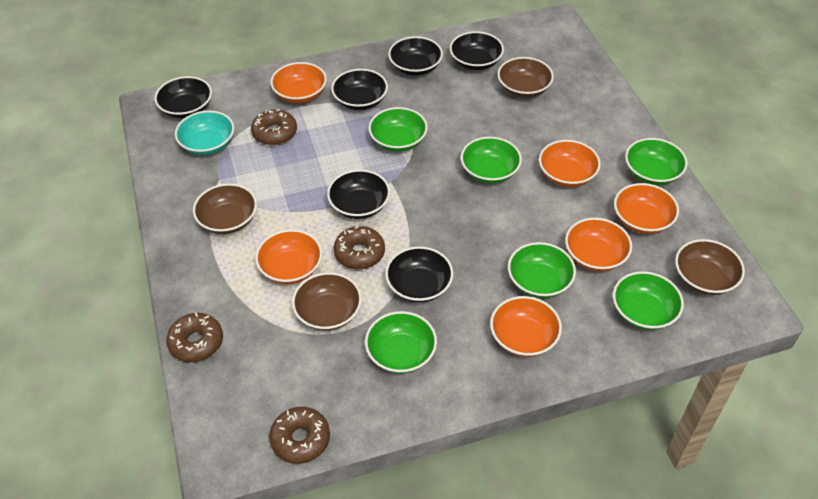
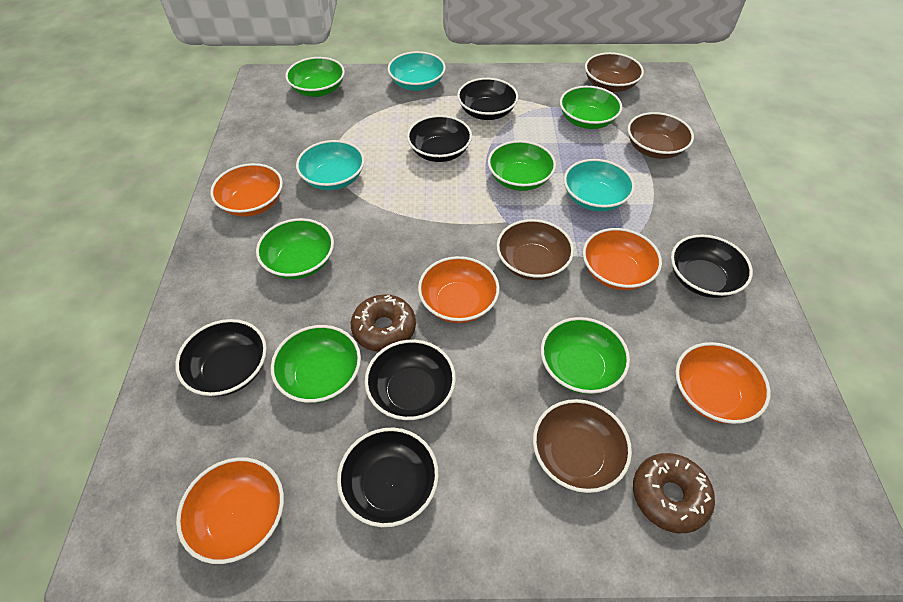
brown donut: [166,313,223,362] [251,109,297,145] [269,407,330,464] [333,226,385,269] = 4 -> [351,294,416,352] [633,453,715,533] = 2
orange bowl: [255,229,322,284] [270,62,327,103] [490,296,562,357] [539,140,601,187] [565,218,632,271] [614,183,679,234] = 6 -> [176,457,284,564] [210,163,283,217] [418,256,499,323] [583,228,662,290] [676,342,771,424] = 5
turquoise bowl: [175,110,234,155] = 1 -> [296,140,365,190] [388,51,446,91] [564,159,635,212] = 3

